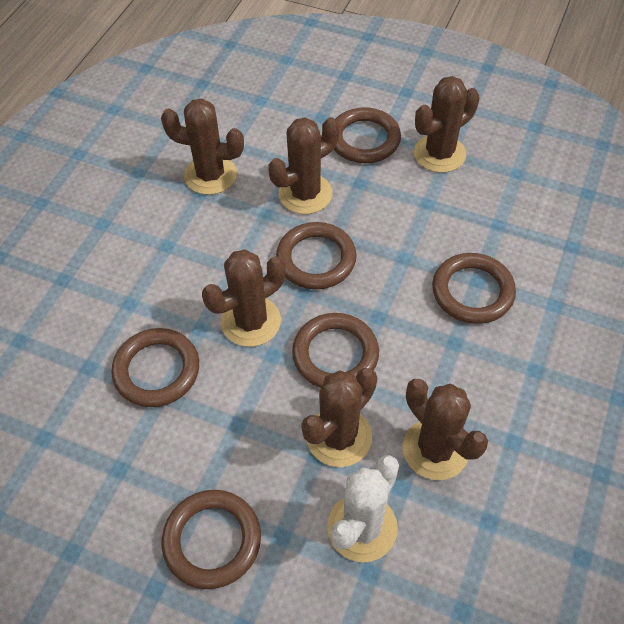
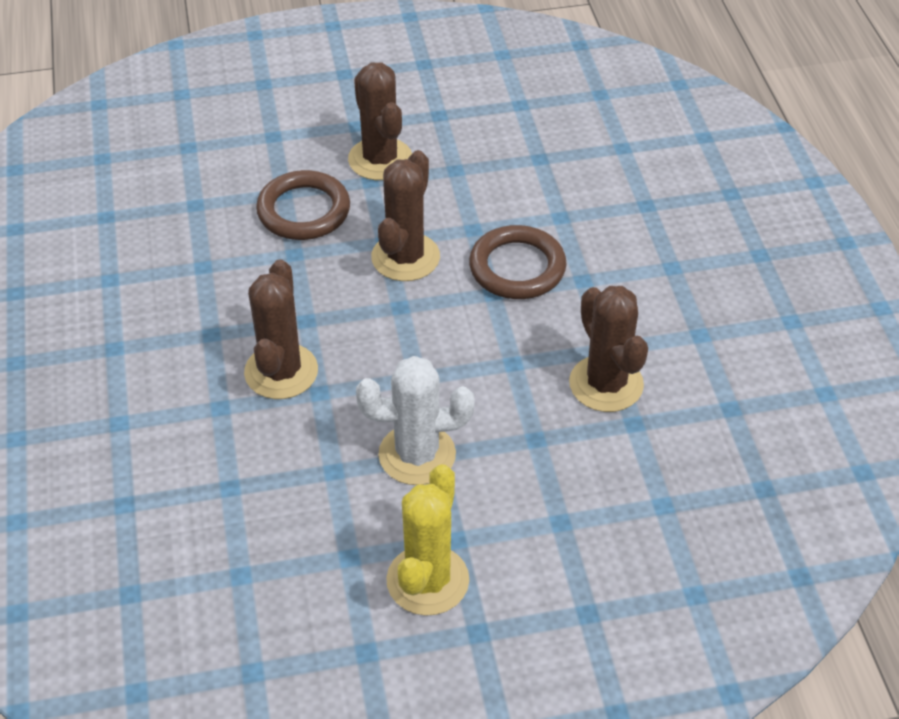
brown cactus: [161,98,244,195] [202,249,286,347] [268,117,339,214] [301,368,377,467] [402,379,488,480] [414,76,480,173] = 6 -> [244,259,318,399] [348,62,412,180] [371,150,440,281] [569,286,648,412] = 4
brown ring: [111,328,199,407] [162,490,261,589] [276,222,357,289] [292,313,379,388] [334,107,401,163] [432,253,516,324] = 6 -> [256,170,350,240] [469,225,567,299] = 2
yellow cactus: none = 0 -> [386,464,469,616] = 1

